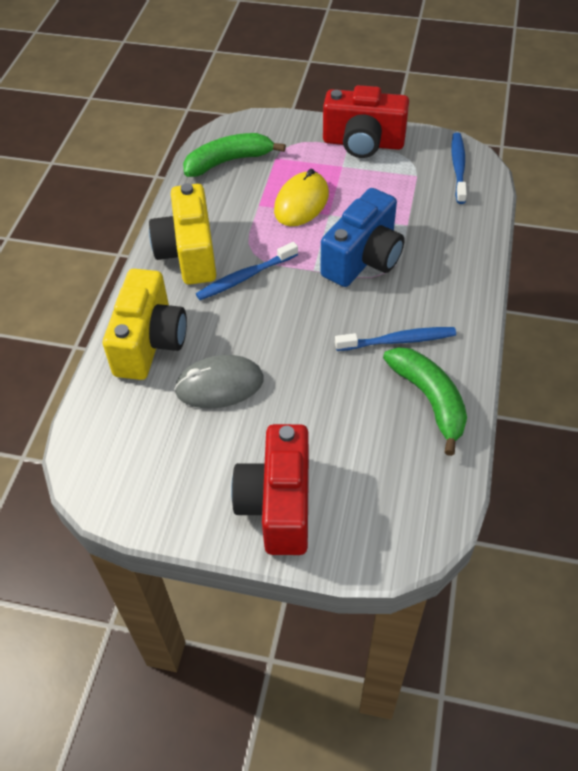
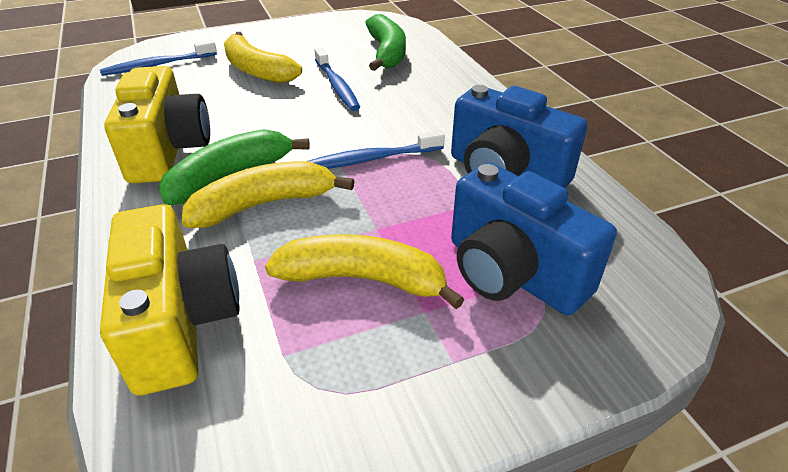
blue camera: [320,188,405,287] = 1 -> [451,85,588,188] [451,162,617,315] = 2
grey mouse: [174,355,264,408] = 1 -> none = 0
red camera: [231,424,309,555] [323,85,409,158] = 2 -> none = 0
yellow banana: none = 0 -> [182,161,354,228] [224,32,302,83] [265,234,465,309] = 3
yellow mouse: [274,169,329,226] = 1 -> none = 0

